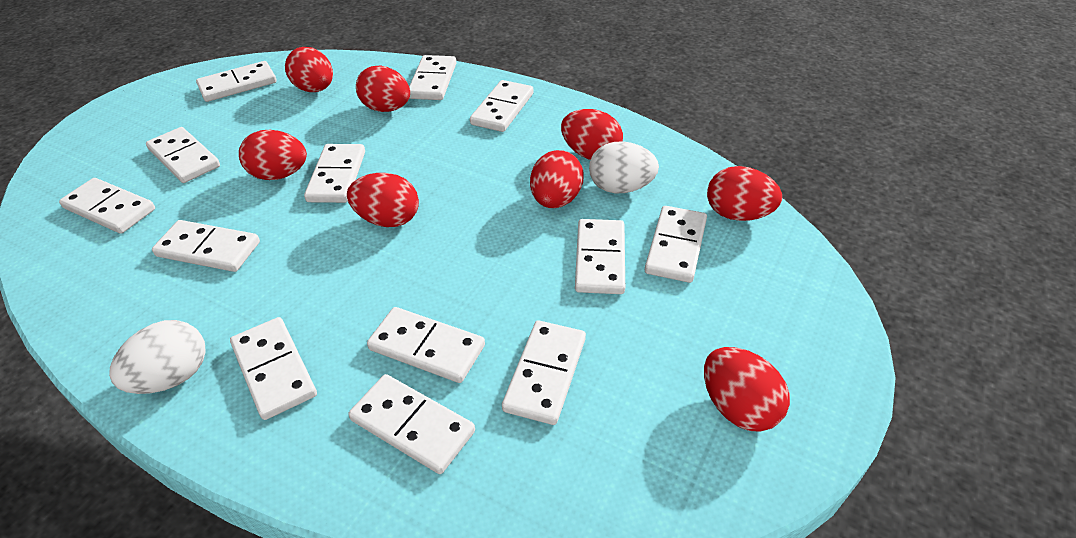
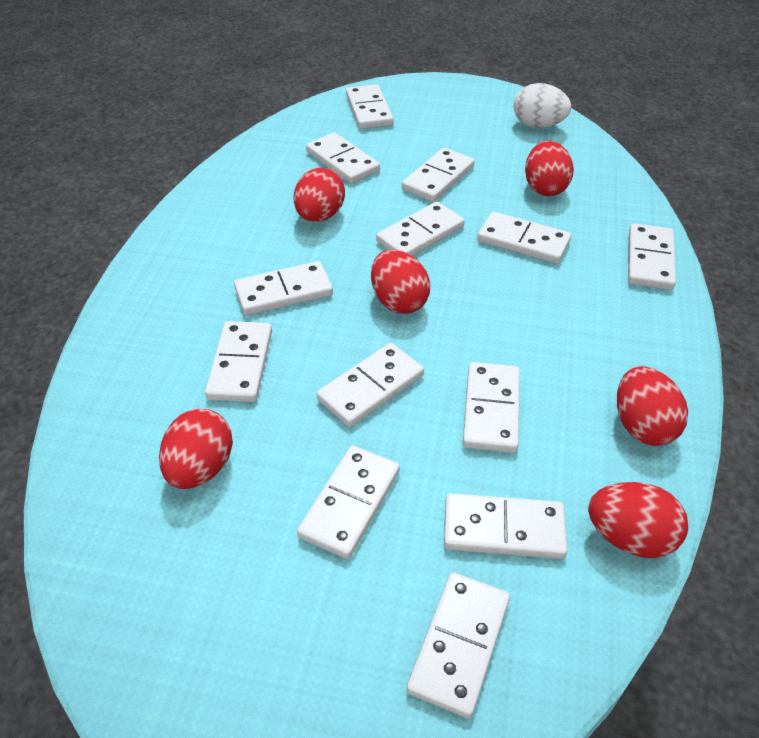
red egg: [239,130,307,180] [285,47,333,92] [347,173,419,227] [356,66,410,112] [530,150,584,208] [561,109,623,160] [704,347,790,432] [707,166,782,221] = 8 -> [159,409,233,489] [294,168,345,222] [371,250,430,314] [525,141,574,196] [588,482,688,558] [617,366,688,446] = 6
white egg: [109,320,206,394] [589,141,659,193] = 2 -> [514,83,571,128] = 1

